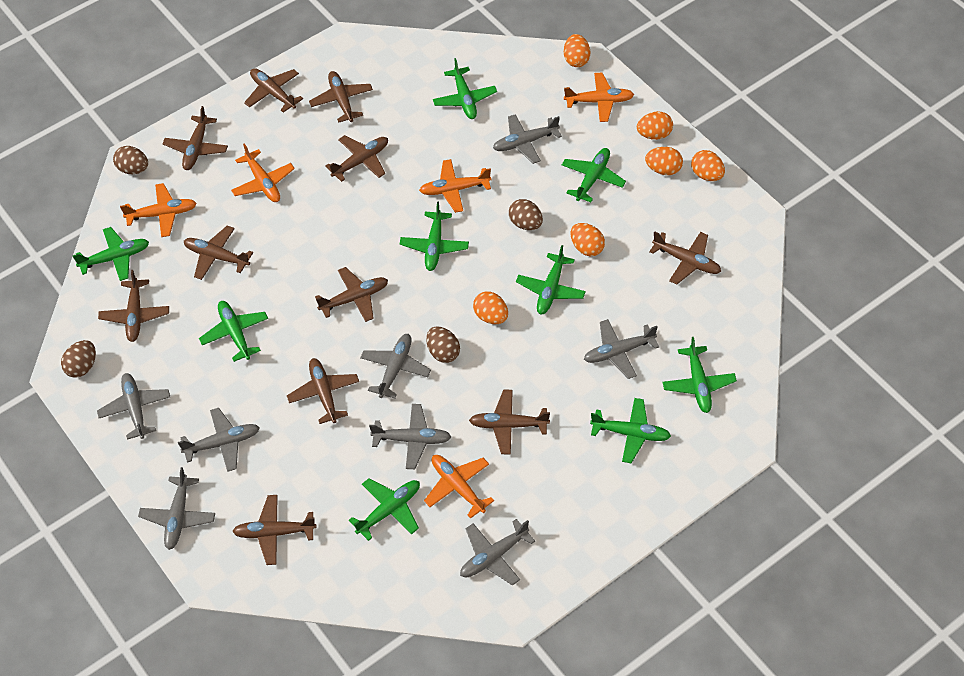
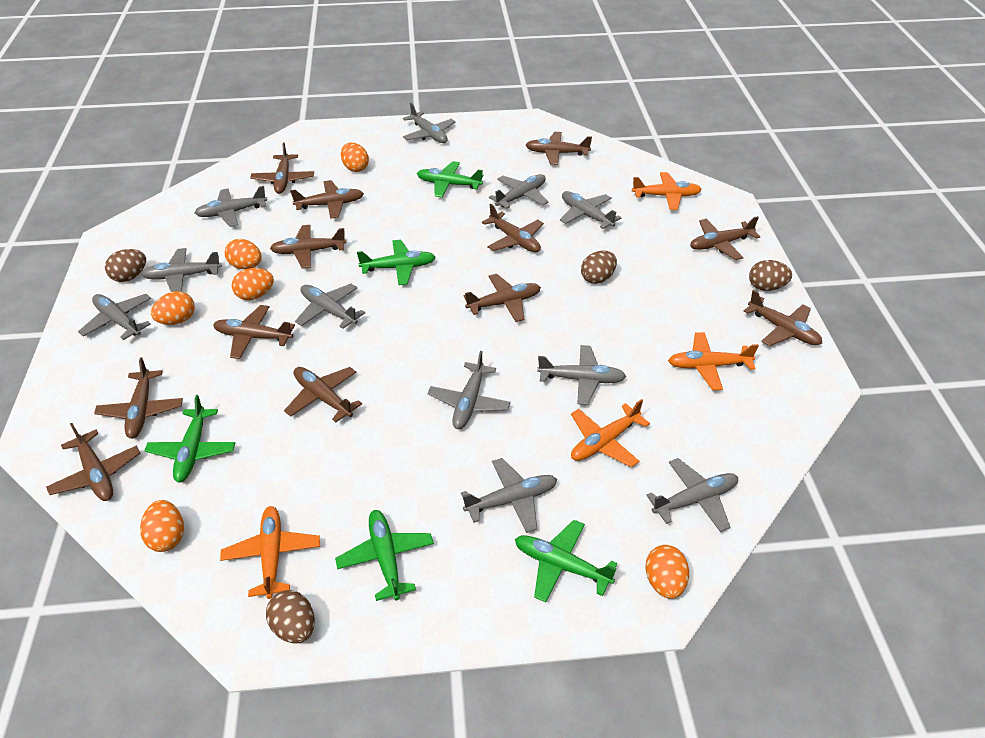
brown plane: [98,270,169,342] [163,106,228,170] [184,226,253,280] [232,495,317,565] [244,68,303,113] [287,358,359,424] [309,71,373,123] [315,267,388,322] [325,135,388,182] [469,390,550,454] [649,231,721,285] = 11 -> [46,423,140,501] [94,357,183,439] [213,305,295,359] [250,142,314,194] [270,225,346,269] [284,367,362,422] [290,180,364,219] [464,274,541,322] [482,204,544,252] [526,132,592,165] [690,216,760,260] [743,290,822,346] = 12
green plane: [73,227,149,281] [199,301,268,362] [349,478,420,541] [400,202,469,271] [433,58,497,119] [516,245,586,314] [562,148,626,202] [590,398,671,463] [663,337,737,413] = 9 -> [144,395,235,483] [335,510,434,601] [357,240,436,285] [417,161,483,197] [515,520,617,603] = 5
grey plane: [97,373,170,440] [138,467,215,550] [178,408,260,472] [360,334,431,399] [369,404,451,469] [460,519,535,586] [493,114,562,164] [584,319,659,379] = 8 -> [78,294,151,340] [141,248,222,292] [195,186,267,227] [295,284,365,329] [403,103,455,143] [427,351,511,429] [461,458,557,533] [489,174,548,209] [537,345,626,405] [560,191,621,229] [646,458,738,532] = 11
orange plane: [120,183,197,237] [231,143,295,202] [419,159,491,213] [424,455,494,519] [564,73,634,122] = 5 -> [220,506,320,599] [571,399,650,467] [632,172,702,210] [668,332,759,390] = 4

